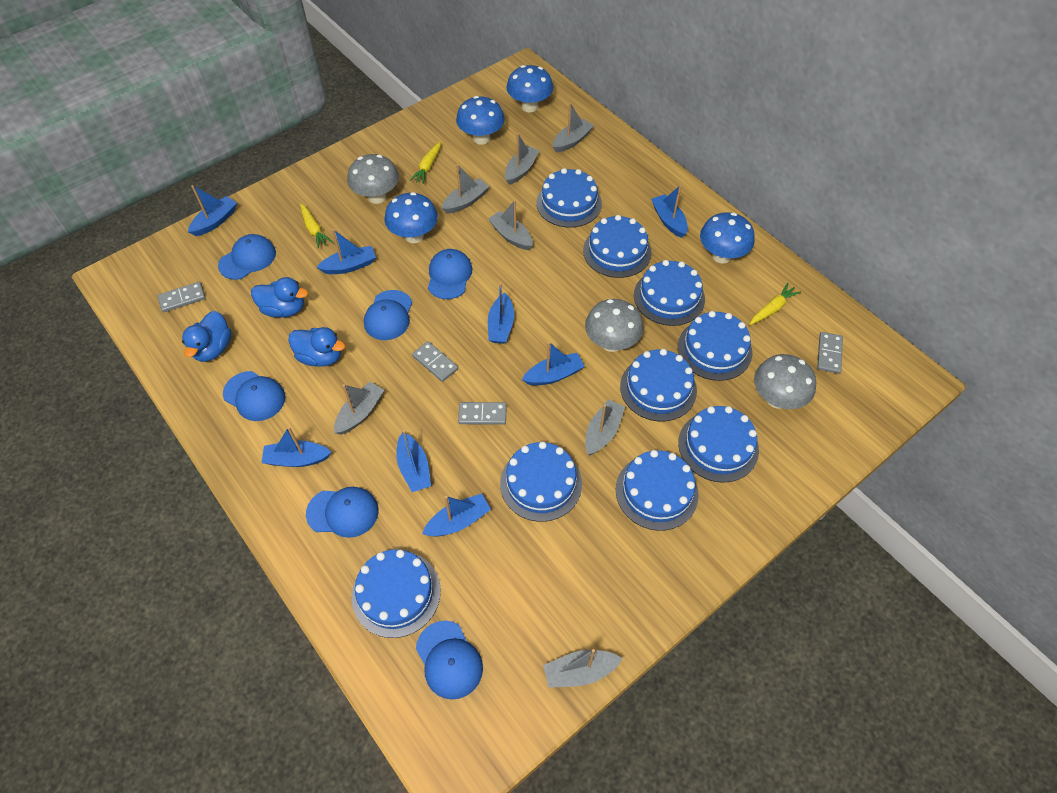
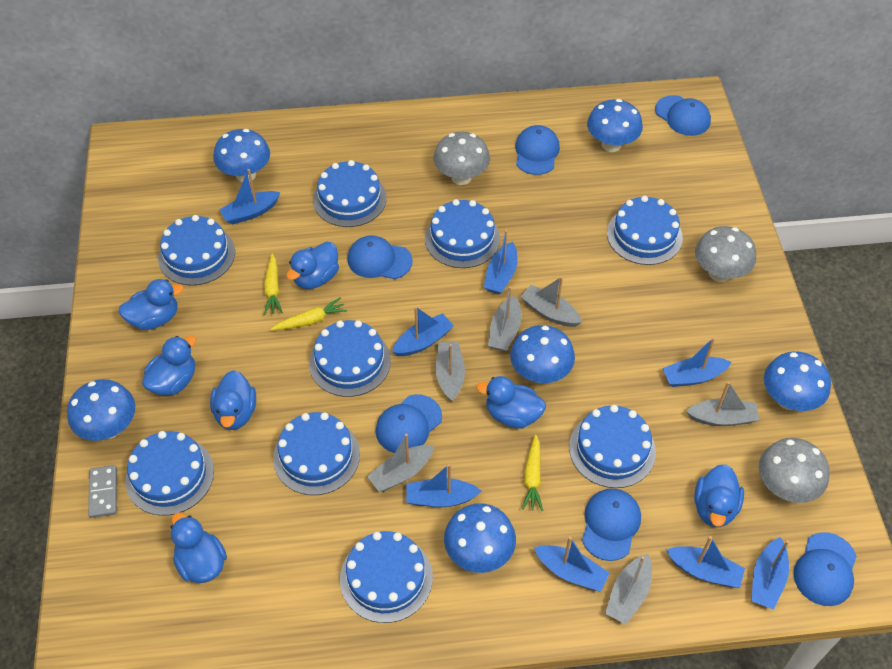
blue duck: [182,311,232,362] [251,277,308,318] [288,327,345,367] = 3 -> [118,279,184,330] [142,336,196,395] [170,512,227,583] [210,370,256,430] [286,242,339,289] [476,376,546,429] [694,464,744,527] = 7
blue mushroom: [385,192,438,243] [456,96,505,145] [506,65,553,112] [700,212,755,264] = 4 -> [67,379,135,441] [213,129,270,182] [444,503,516,573] [510,325,575,383] [587,99,643,152] [764,351,831,411] = 6
grey boat: [334,382,384,435] [441,164,489,214] [488,200,532,250] [505,133,540,185] [543,649,623,688] [553,103,594,153] [585,399,625,455] = 7 -> [367,434,434,492] [435,342,465,402] [488,286,521,351] [521,277,582,327] [605,554,652,624] [686,381,759,426] = 6
grey domino: [157,282,206,312] [412,341,458,382] [458,402,507,425] [817,332,843,374] = 4 -> [88,465,117,518] = 1

